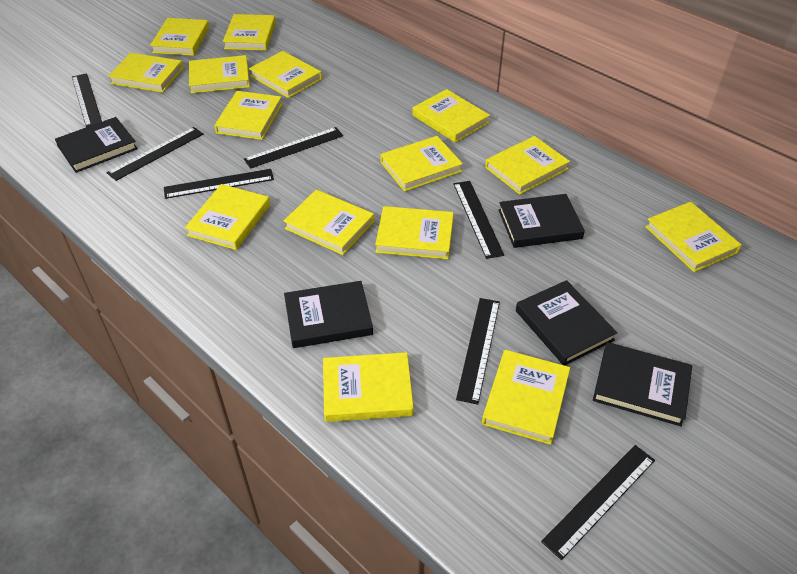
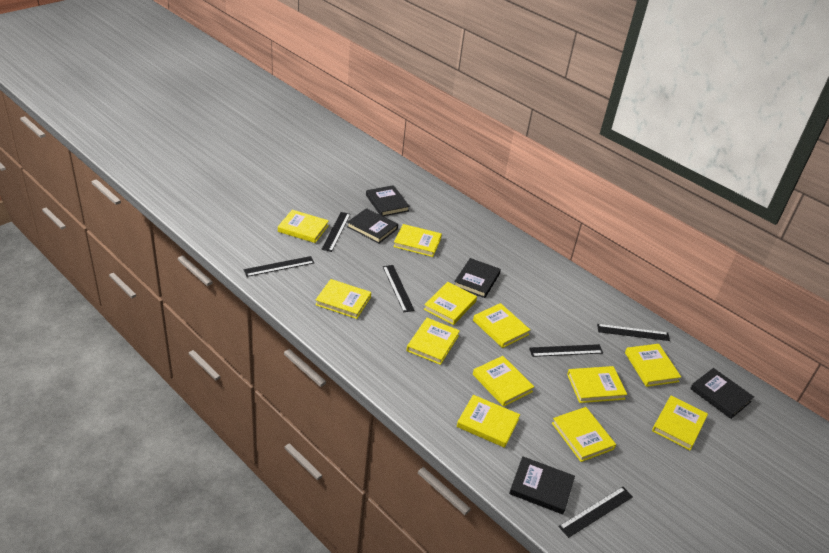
black ruler: [72,73,102,127] [107,127,203,181] [164,169,274,199] [244,127,343,169] [453,181,504,259] [456,298,500,405] [541,445,655,560] = 7 -> [244,256,314,277] [321,212,351,252] [383,265,415,312] [529,344,603,357] [559,487,633,538] [597,324,670,341] = 6
yellow book: [108,53,183,93] [150,18,209,56] [185,184,270,250] [189,55,250,93] [214,91,282,140] [223,14,276,51] [249,51,322,98] [284,189,374,255] [323,352,414,422] [375,206,454,259] [380,136,463,192] [412,89,490,143] [482,350,570,445] [485,136,570,195] [645,202,742,272] = 15 -> [278,210,329,243] [315,279,371,319] [393,224,442,257] [407,318,460,365] [424,282,477,325] [457,395,520,448] [473,303,530,348] [473,356,534,407] [552,407,616,462] [567,366,627,403] [625,344,681,387] [652,396,708,450] = 12

